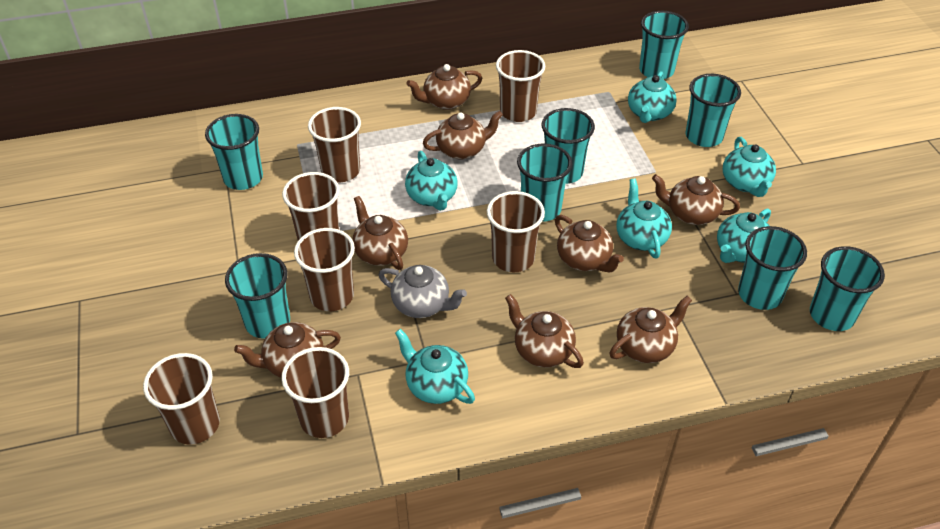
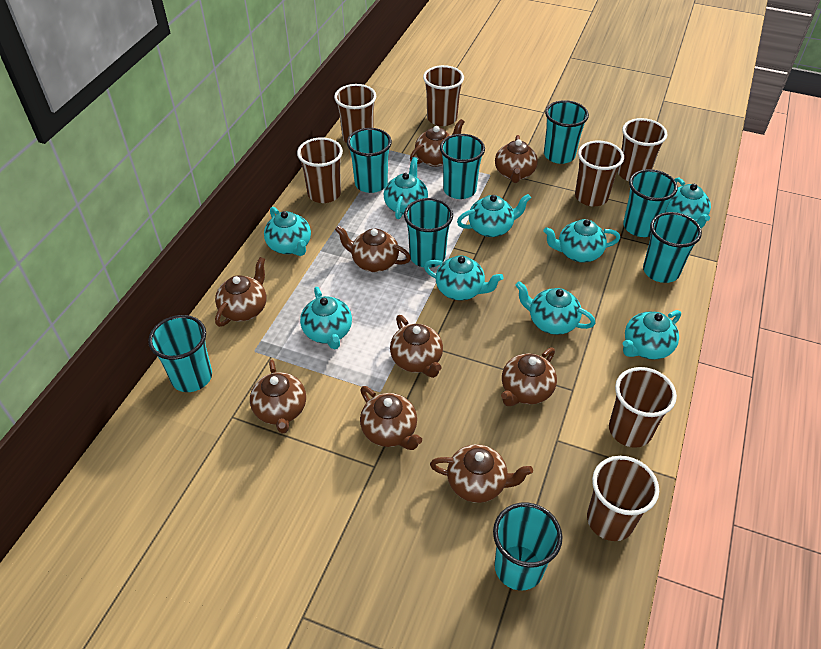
brown teapot: [234,322,341,378] [353,196,408,270] [407,64,482,110] [423,111,503,159] [505,294,584,368] [555,215,624,272] [609,296,692,363] [652,174,740,225] = 8 -> [215,257,267,327] [250,360,306,434] [335,225,411,272] [360,386,422,450] [390,315,443,378] [410,119,464,167] [430,444,533,503] [495,135,538,183] [501,347,557,406] = 9
grey teapot: [379,265,467,318] = 1 -> none = 0
turquoise teapot: [395,329,475,404] [405,151,458,211] [616,179,672,259] [628,71,677,123] [717,208,771,263] [723,137,776,197] = 6 -> [264,207,311,256] [300,287,352,349] [384,157,428,219] [424,255,503,301] [457,194,531,237] [515,281,596,335] [543,219,620,262] [622,310,681,360] [666,178,711,229] = 9

